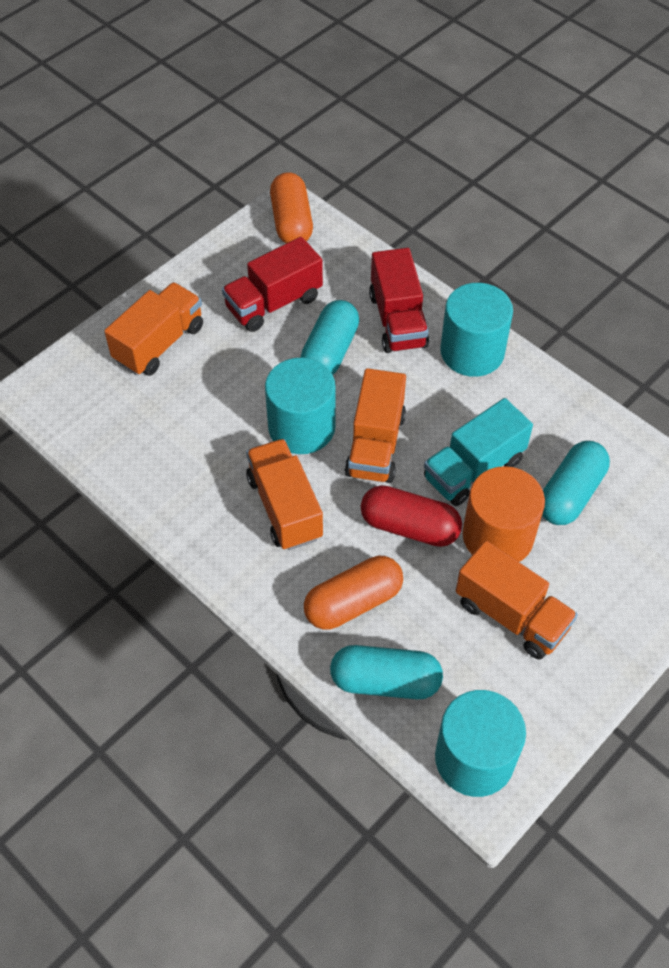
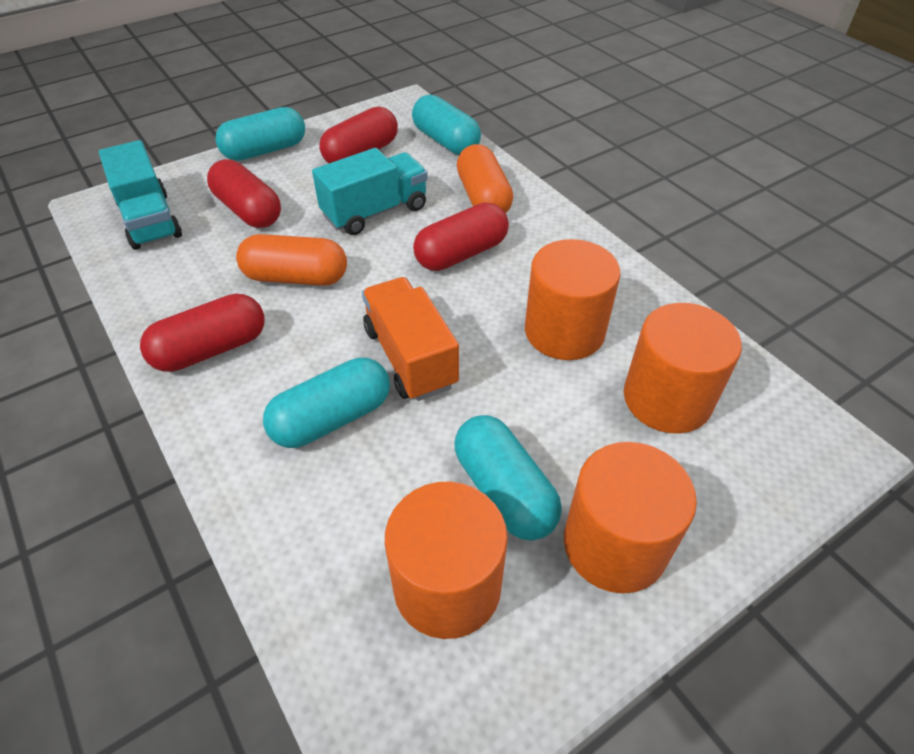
orange cylinder: [463,466,545,562] = 1 -> [385,481,508,639] [525,239,621,360] [564,442,697,593] [624,303,742,434] = 4
orange truck: [104,282,203,376] [246,439,323,550] [345,368,406,483] [456,541,578,659] = 4 -> [362,277,459,401] = 1
red capsule: [361,485,462,547] = 1 -> [140,293,265,372] [207,159,281,228] [319,107,398,163] [413,203,509,271] = 4
red truck: [222,237,323,332] [369,248,429,353] = 2 -> none = 0
turquoise capsule: [300,300,359,375] [330,645,443,699] [542,441,610,525] = 3 -> [215,107,305,161] [263,358,390,448] [412,94,481,155] [454,415,562,541] = 4
turquoise cylinder: [265,358,336,454] [435,690,526,797] [440,283,513,377] = 3 -> none = 0
turquoise truck: [424,398,533,506] = 1 -> [99,140,182,250] [312,148,428,235] = 2

